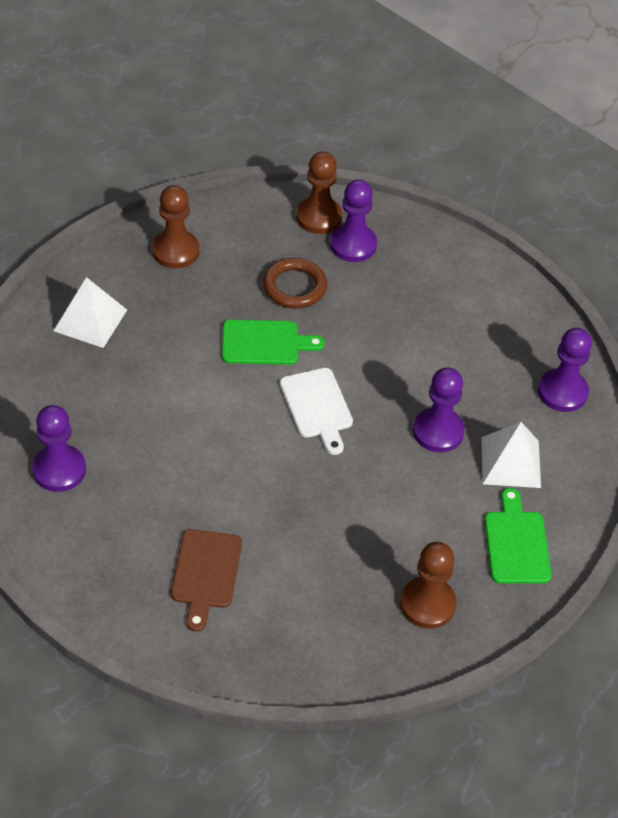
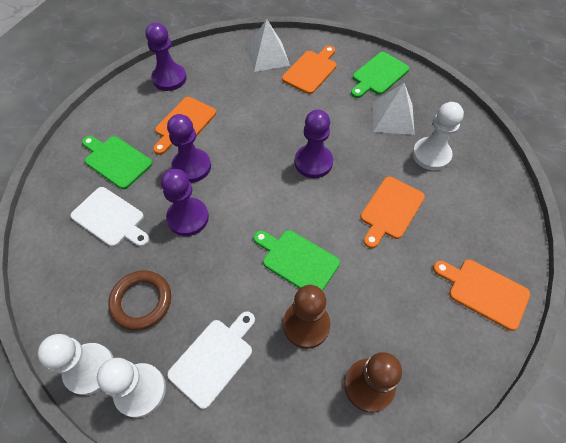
brown cutting board: [171,529,242,632] = 1 -> none = 0
brown pawn: [152,185,199,269] [296,152,342,234] [400,542,457,629] = 3 -> [283,285,330,349] [344,352,402,413] = 2
green cutting board: [222,320,325,365] [485,488,551,584] = 2 -> [82,136,153,189] [254,230,340,291] [351,52,409,98] = 3
orange cutting board: none = 0 -> [153,97,216,155] [282,46,337,94] [360,176,425,248] [433,259,530,331] = 4
white cutting board: [280,368,353,455] = 1 -> [70,187,150,247] [167,311,255,409] = 2
white pawn: none = 0 -> [38,334,114,395] [97,358,166,418] [412,102,464,170] = 3

